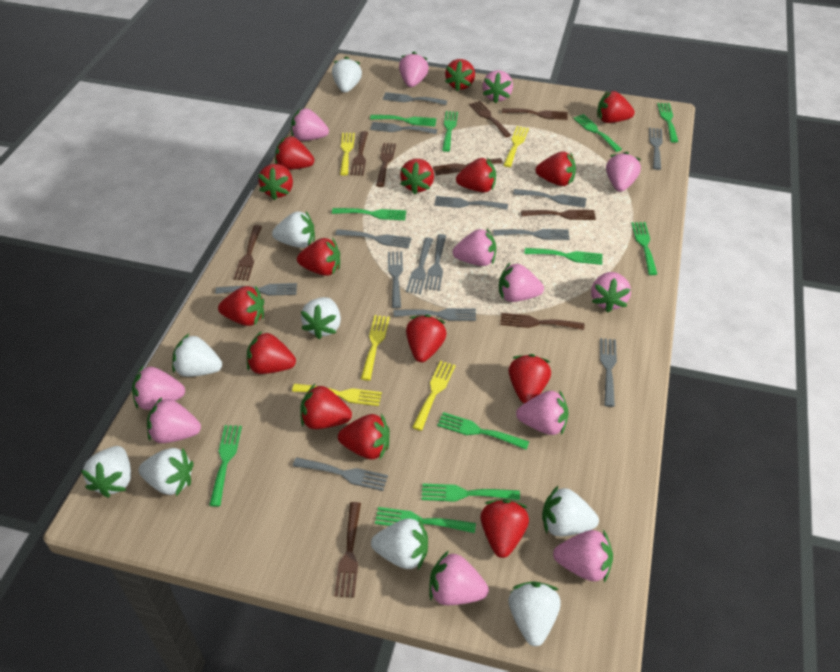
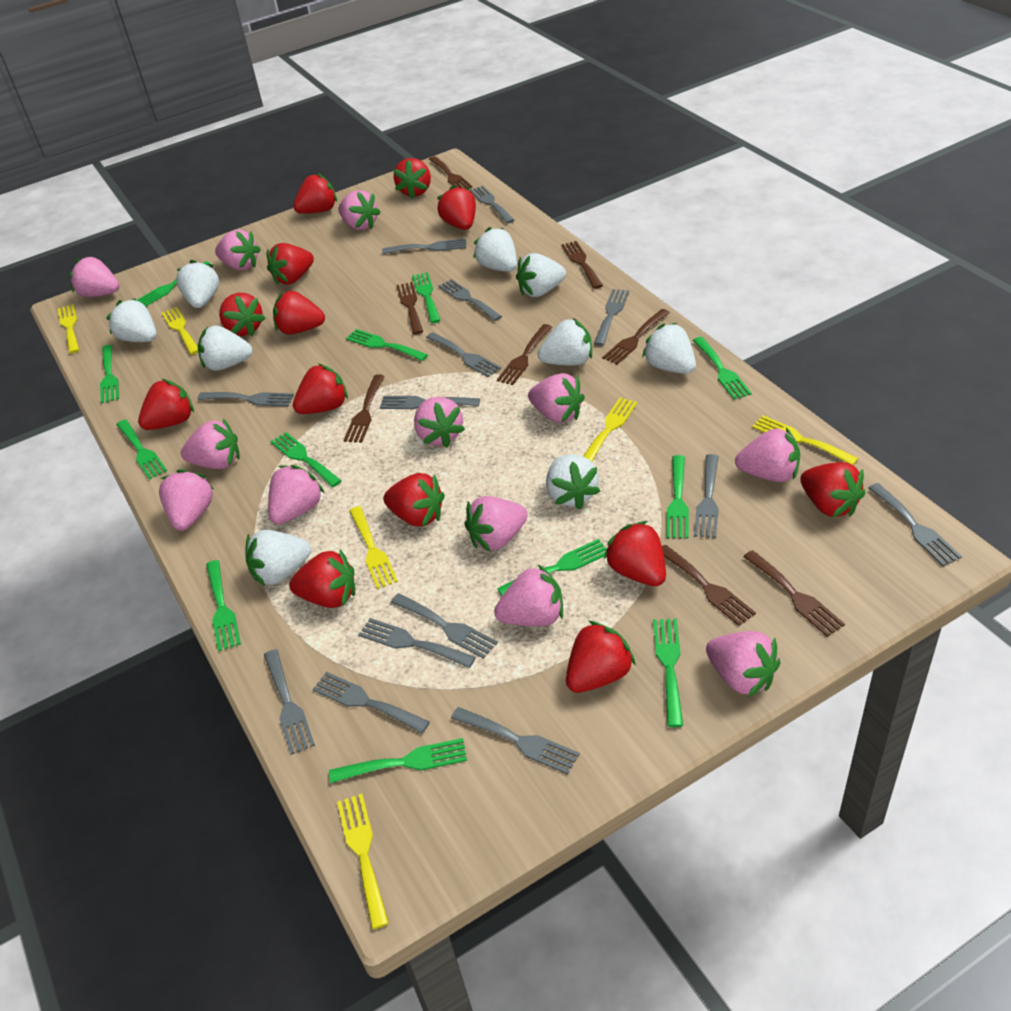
brown fork: [234,225,262,281] [334,502,361,598] [350,131,368,176] [376,143,396,187] [433,158,503,175] [469,101,511,138] [500,313,584,330] [502,108,568,120] [521,210,596,220] = 9 -> [344,374,385,443] [396,282,423,334] [429,156,472,188] [497,324,552,385] [561,241,603,289] [602,309,670,364] [662,545,756,626] [743,550,845,637] = 8
green fork: [209,425,242,507] [332,208,406,220] [370,115,437,126] [375,507,476,533] [422,483,520,502] [437,412,529,450] [442,111,458,152] [525,248,602,265] [573,114,622,152] [631,222,657,275] [657,103,678,143] = 11 -> [100,345,119,404] [116,419,167,480] [136,261,211,307] [206,560,241,651] [270,432,341,487] [329,738,467,783] [346,329,428,361] [412,272,441,323] [497,539,607,596] [653,618,683,727] [666,455,689,539] [693,337,752,400] = 12
red strawberry: [218,286,264,326] [247,331,296,374] [258,164,293,200] [275,136,314,170] [297,238,340,276] [300,384,352,429] [338,414,390,459] [400,159,434,195] [406,314,447,362] [445,59,475,92] [456,157,496,192] [480,499,529,558] [508,354,551,403] [536,152,576,186] [597,91,635,123] = 15 -> [138,379,194,430] [219,293,265,336] [267,243,314,285] [273,291,325,335] [289,550,355,608] [293,173,337,214] [293,364,348,414] [383,473,445,527] [393,158,431,199] [437,185,476,230] [566,621,636,693] [603,521,666,586] [800,462,865,518] = 13
yellow fork: [292,384,382,406] [340,133,355,176] [361,315,390,381] [412,361,456,431] [503,126,529,167] = 5 -> [58,304,79,354] [162,307,198,355] [337,794,389,929] [349,506,398,589] [583,398,637,462] [752,415,859,465] = 6

